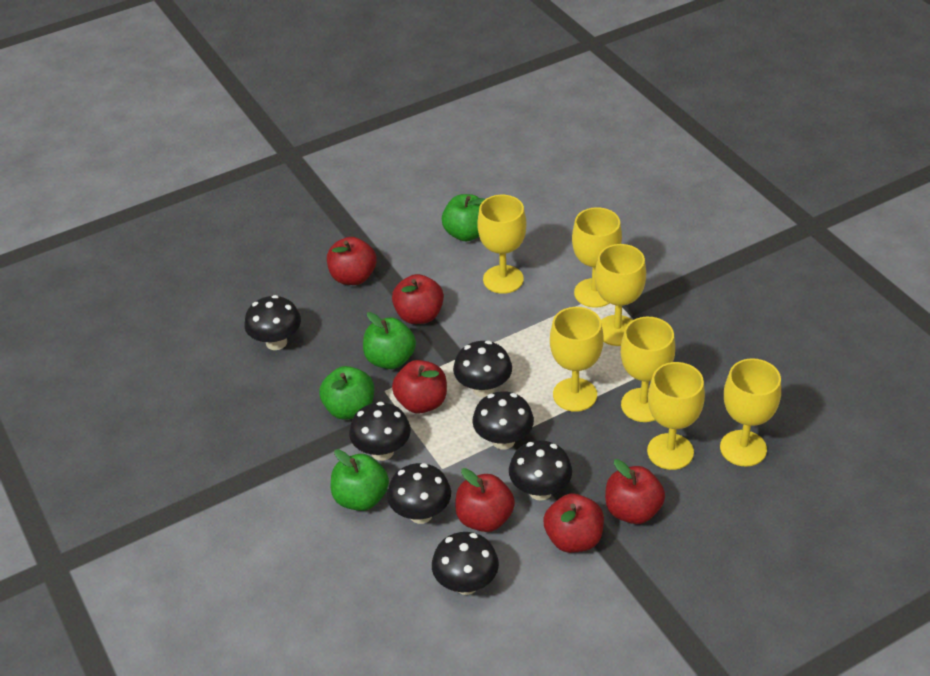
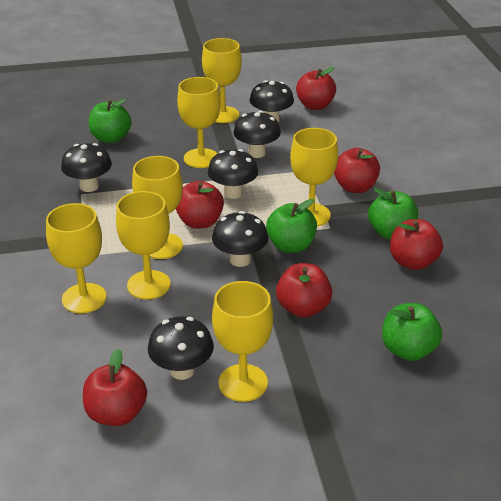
black mushroom: [244,295,301,350] [349,402,411,461] [387,463,451,524] [432,532,499,595] [453,341,512,397] [472,391,534,450] [509,440,572,501] = 7 -> [61,143,112,192] [148,316,214,380] [208,149,258,199] [212,211,268,267] [234,111,281,158] [250,80,294,123] = 6

